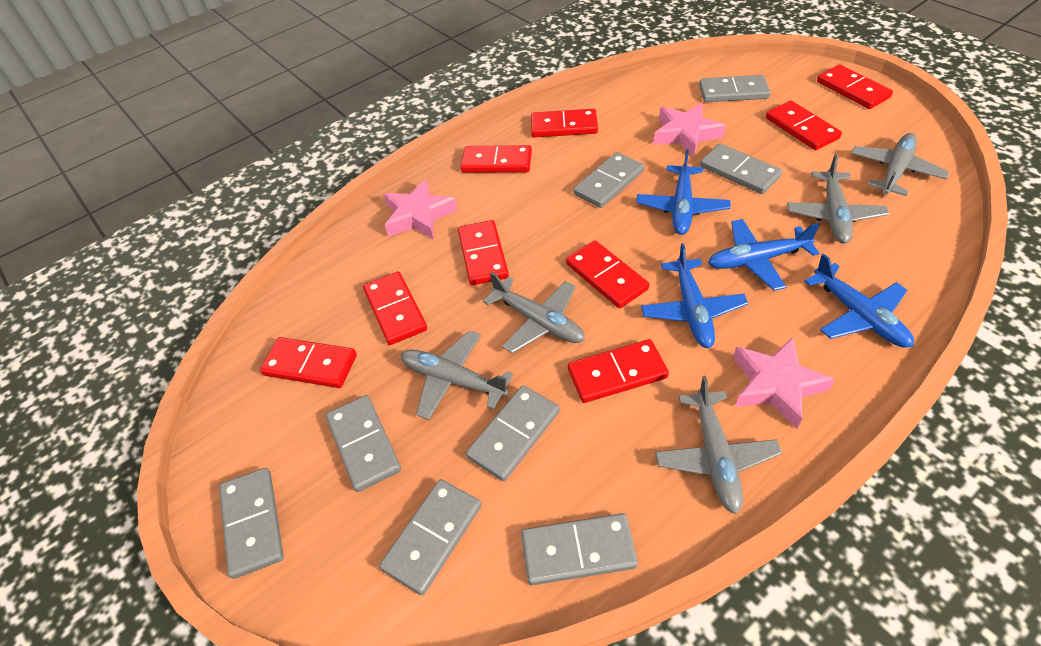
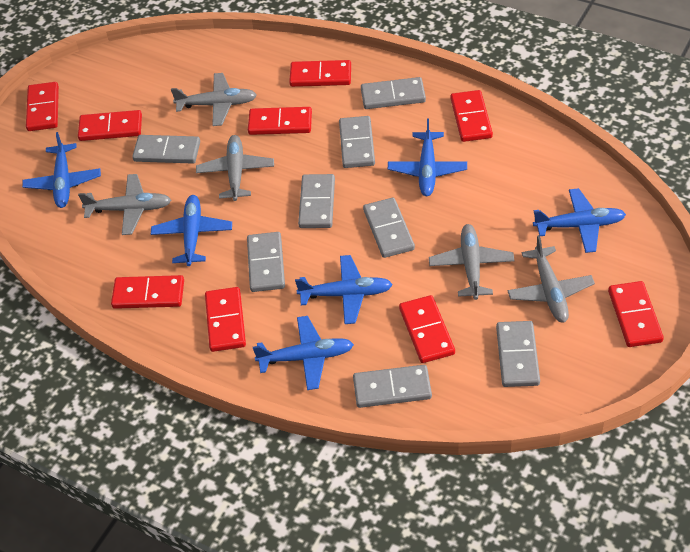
blue plane: [636,149,730,235] [641,243,748,348] [708,219,820,291] [804,253,914,348] = 4 -> [22,132,101,208] [151,195,232,266] [253,316,354,390] [295,255,393,324] [388,118,467,196] [533,188,626,253] = 6
pink star: [384,179,458,239] [653,103,726,157] [733,337,835,429] = 3 -> none = 0

